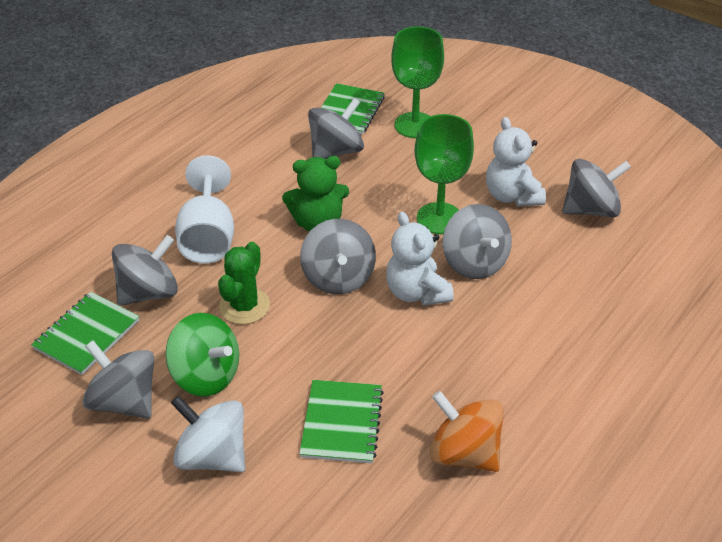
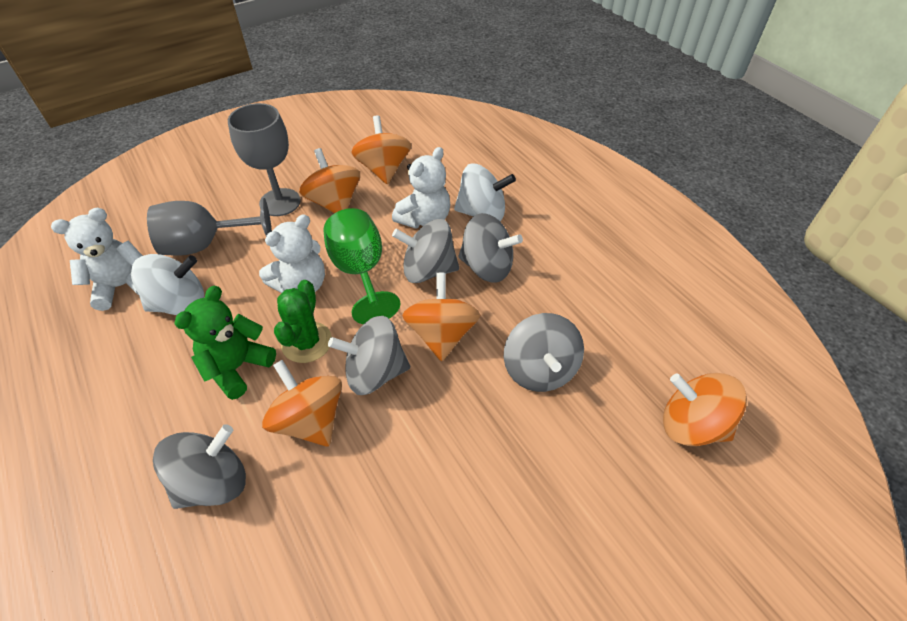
green goblet: [391,27,444,138] [414,114,474,234] = 2 -> [323,208,401,324] = 1
green notebook: [31,292,139,375] [299,380,384,463] [321,83,385,135] = 3 -> none = 0
green spinning top: [166,313,239,396] = 1 -> none = 0
grey goblet: none = 0 -> [147,198,272,256] [228,103,301,216] = 2
grey spinning top: [82,340,154,419] [112,235,178,306] [300,219,376,294] [308,98,364,159] [442,204,512,279] [562,159,631,217] = 6 -> [153,424,246,509] [328,316,410,395] [392,219,459,283] [458,213,523,283] [504,313,584,392] = 5
orange spinning top: [430,391,504,472] = 1 -> [262,360,342,447] [299,148,360,213] [351,115,411,184] [402,273,480,361] [663,373,747,446] = 5
white goblet: [175,155,234,264] = 1 -> none = 0
white spinning top: [171,396,245,472] = 1 -> [131,254,204,315] [454,164,516,221] = 2
white teddy bear: [386,212,454,306] [486,117,546,206] = 2 -> [51,208,143,311] [259,214,325,293] [392,147,450,229] = 3

